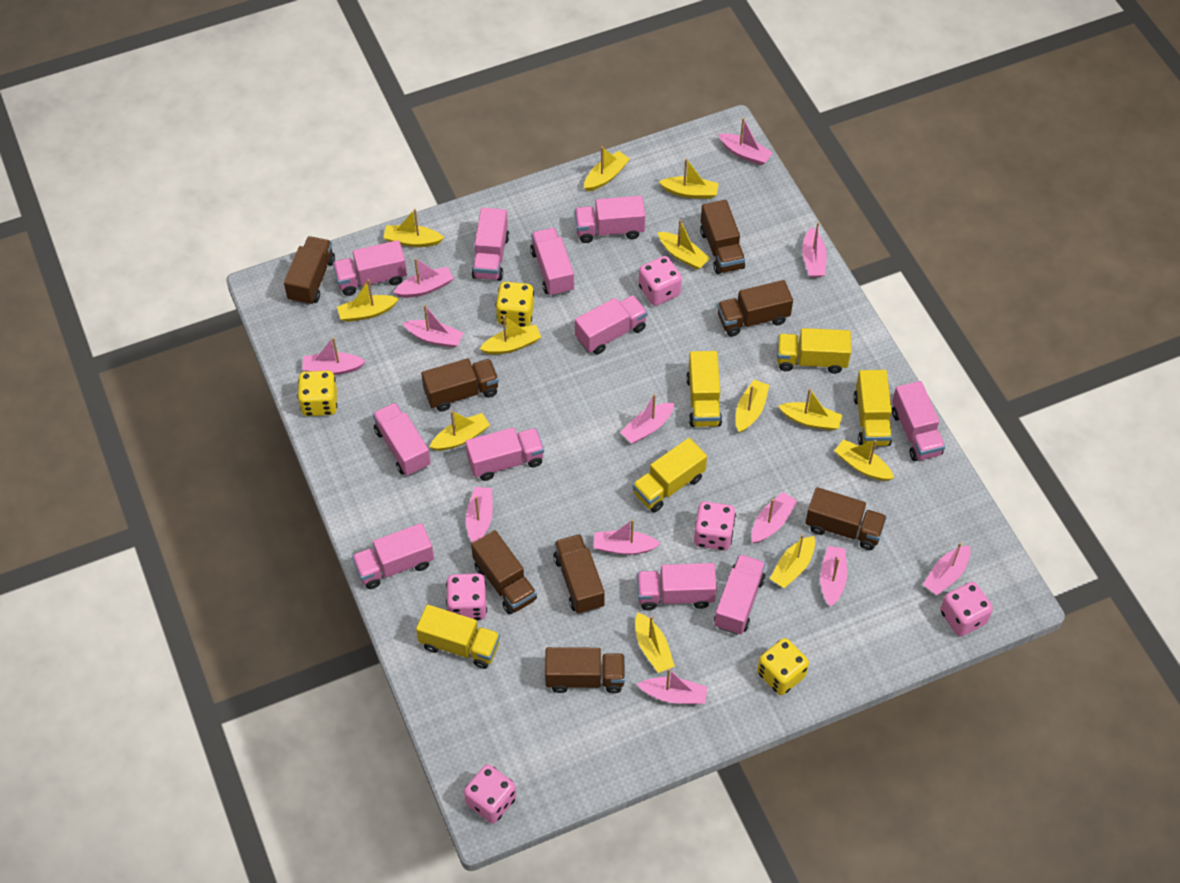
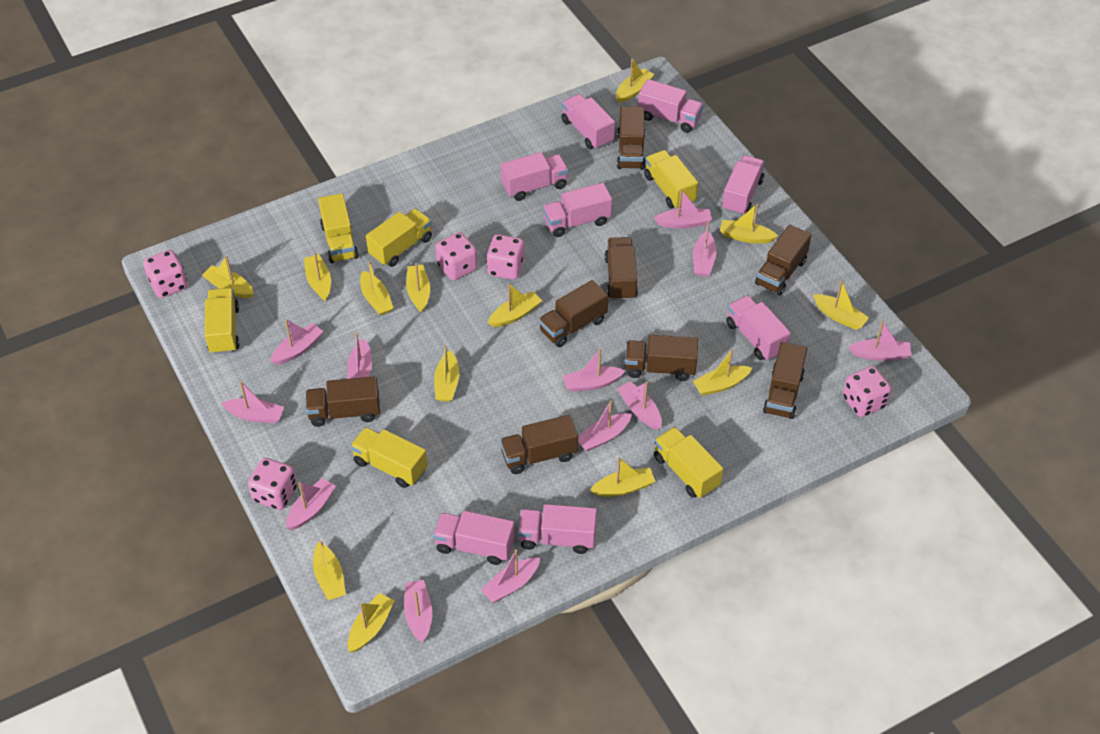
pink truck: [333,240,407,296] [352,523,434,589] [373,402,431,476] [465,427,544,481] [472,208,509,281] [530,228,575,297] [575,196,645,243] [575,295,648,355] [637,563,717,610] [714,554,766,635] [892,381,945,461] = 11 -> [433,511,515,565] [500,152,568,201] [517,504,597,554] [543,183,612,237] [561,94,615,149] [638,79,704,133] [722,155,765,215] [726,295,791,361] = 8
yellow boat: [337,279,399,322] [383,209,444,247] [430,411,490,451] [480,316,541,355] [584,147,630,191] [635,613,675,673] [658,220,710,269] [659,158,719,199] [736,380,770,433] [770,534,815,588] [778,388,843,431] [834,439,894,481] = 12 -> [202,256,254,298] [304,252,331,301] [313,541,346,600] [348,593,395,652] [360,261,394,316] [406,263,430,313] [434,345,459,402] [488,283,542,327] [590,457,655,497] [616,58,655,103] [693,349,752,396] [720,203,778,244] [813,279,869,330] = 13
yellow dice: [297,371,337,416] [496,282,534,327] [757,638,809,695] = 3 -> none = 0
yellow truck: [416,604,500,669] [632,438,707,512] [686,351,722,427] [777,328,851,374] [853,370,892,446] = 5 -> [205,288,240,354] [318,193,359,263] [350,427,428,488] [366,208,432,267] [644,150,698,209] [654,427,723,498] = 6

